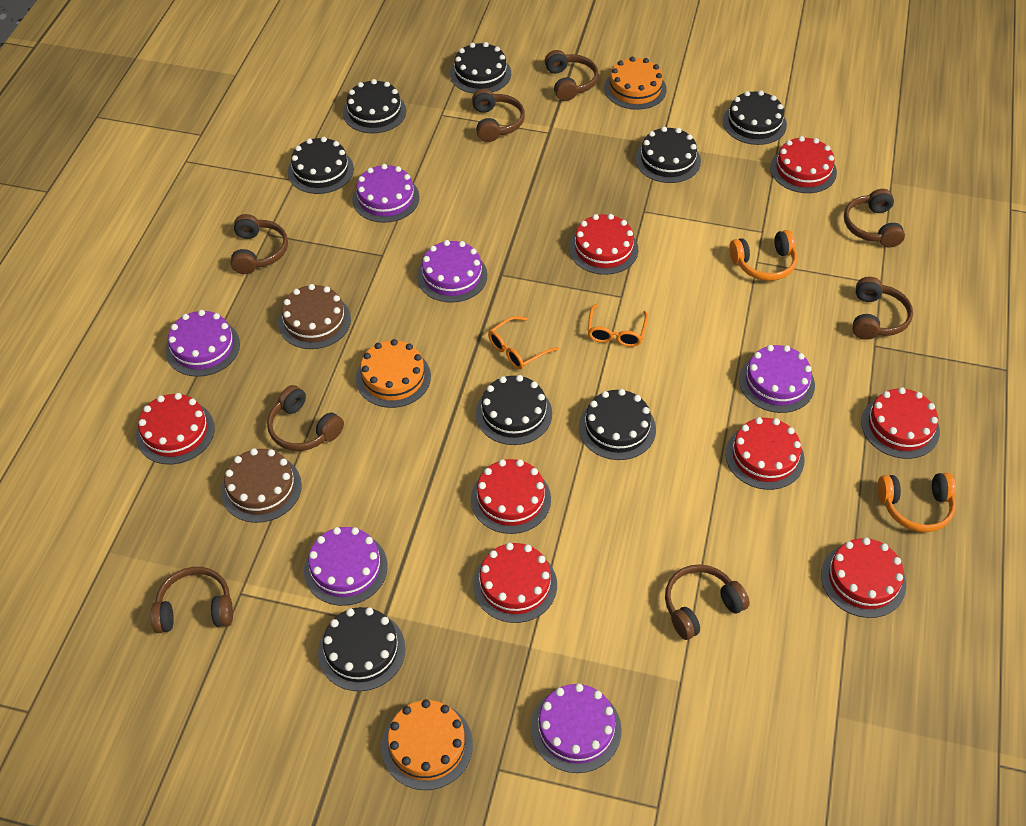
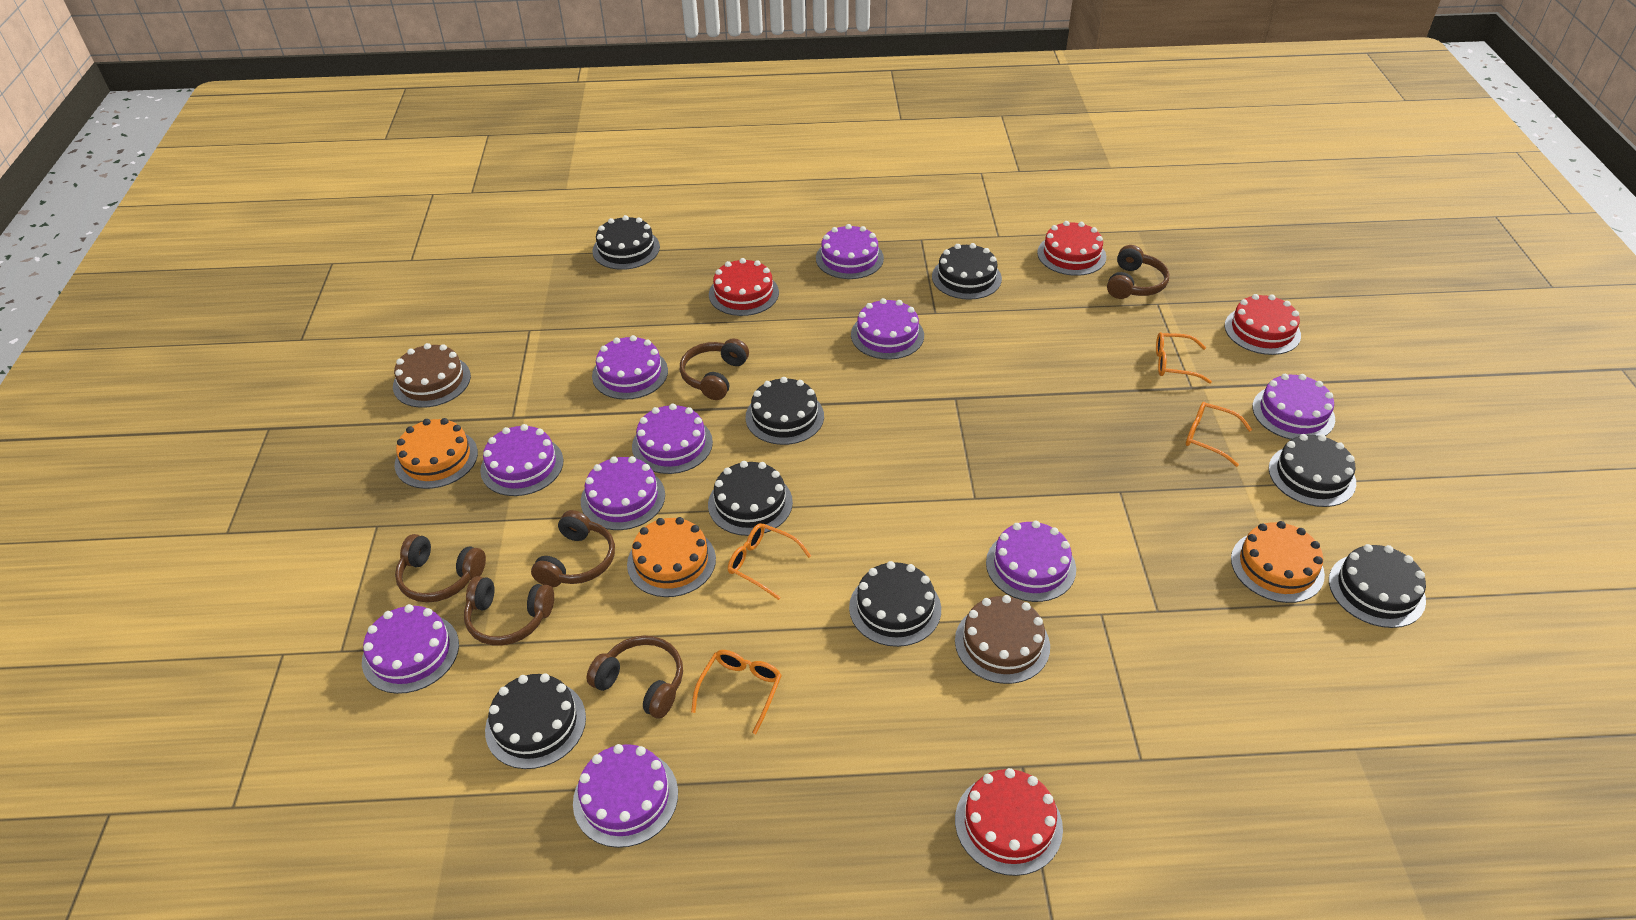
brown headphones: [151,567,233,633] [231,214,288,274] [267,385,344,451] [472,89,525,142] [545,50,599,101] [665,564,750,640] [844,189,905,248] [852,277,913,340] = 8 -> [395,534,486,602] [464,576,554,646] [531,510,615,587] [587,636,683,718] [680,338,749,400] [1107,245,1169,299] = 6
orange glasses: [488,316,559,370] [587,304,648,347] = 2 -> [691,650,782,734] [728,523,811,600] [1156,332,1212,384] [1185,402,1252,467] = 4
orange headphones: [729,230,797,281] [877,473,956,532] = 2 -> none = 0
purple cake: [165,310,240,377] [304,527,388,606] [352,164,420,223] [417,240,487,303] [531,684,622,773] [739,345,815,413] = 6 -> [362,604,459,694] [480,424,564,496] [573,744,678,848] [581,456,665,530] [592,335,668,400] [632,404,713,474] [816,224,884,279] [851,298,924,360] [986,521,1076,602] [1252,374,1335,440] = 10
red cake: [136,393,215,464] [471,459,551,534] [473,543,557,623] [569,214,638,275] [725,417,805,490] [770,136,837,193] [821,537,906,618] [861,387,940,459] = 8 -> [709,258,779,316] [955,768,1063,876] [1037,221,1106,276] [1225,294,1301,355] = 4

